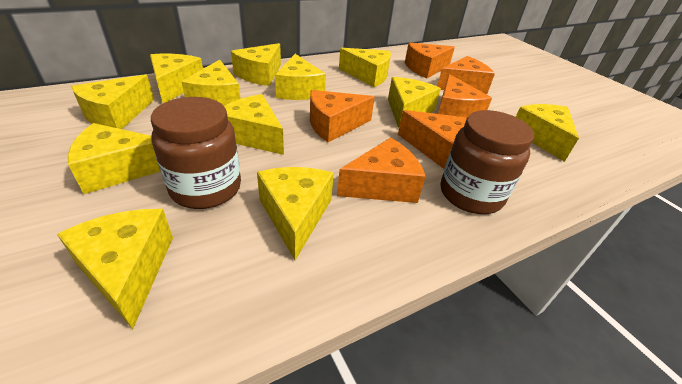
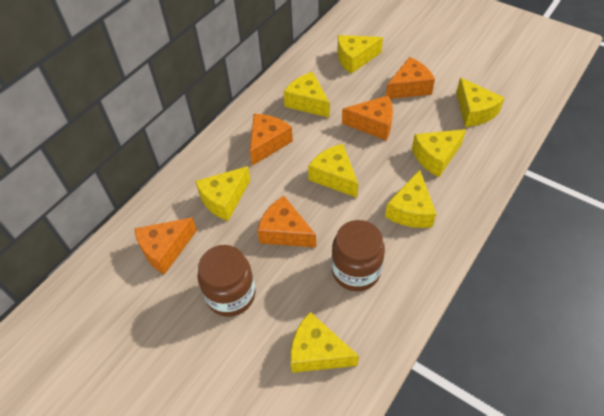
orange cheese: [310,90,375,142] [337,138,426,203] [398,110,467,169] [405,43,455,78] [437,56,495,94] [438,74,492,117] = 6 -> [134,217,197,275] [250,114,293,166] [257,196,316,247] [342,95,393,140] [386,57,435,99] = 5
yellow cheese: [57,209,173,329] [68,123,161,194] [71,75,154,129] [150,54,203,103] [181,60,241,106] [224,94,284,155] [231,43,281,86] [257,167,334,260] [275,54,326,100] [339,48,391,87] [388,77,441,128] [516,104,579,162] = 12 -> [195,166,250,221] [284,72,330,118] [291,312,359,373] [308,144,358,198] [338,35,383,74] [385,170,436,228] [412,129,466,177] [456,78,505,127] = 8

